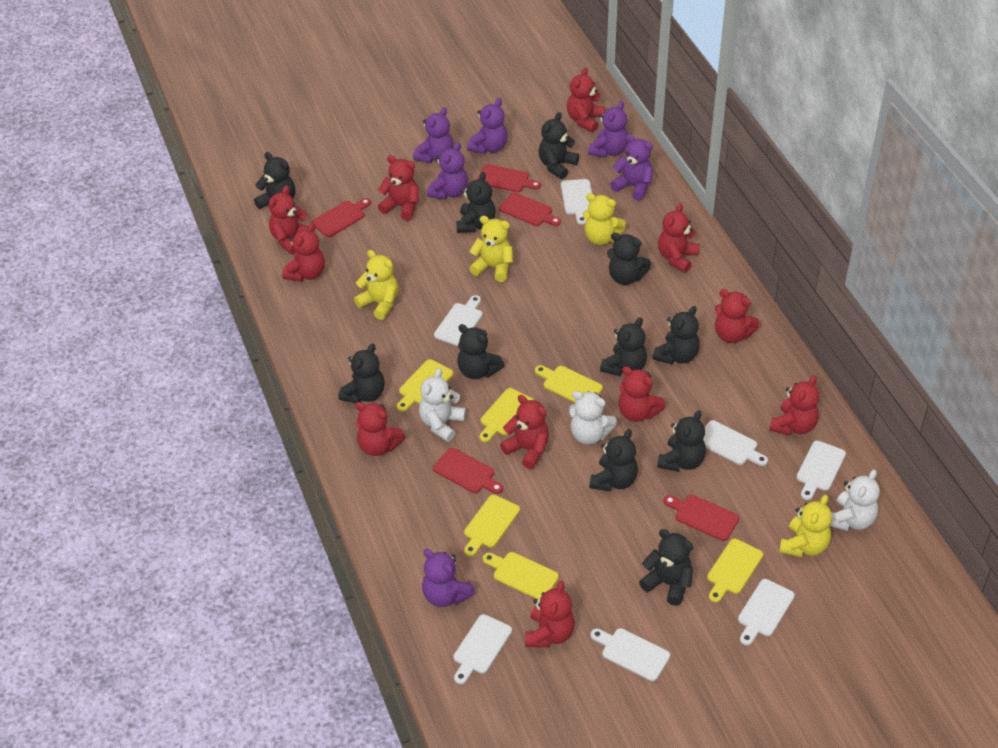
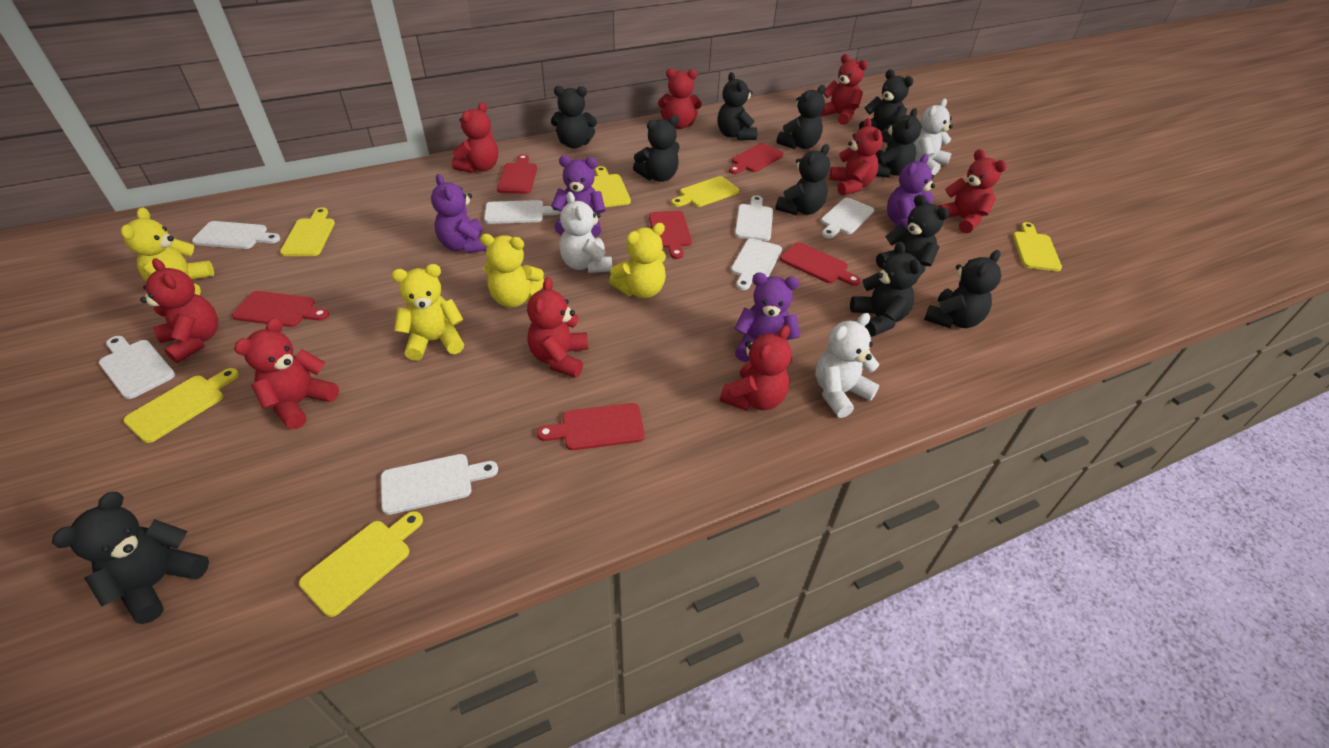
purple teddy bear: [413,107,454,163] [422,549,476,607] [427,142,468,200] [467,98,508,154] [588,101,628,158] [610,134,653,201] = 6 -> [431,174,487,253] [551,155,606,237] [734,273,800,363] [887,154,935,230] = 4
red cutting board: [312,198,371,237] [433,448,503,494] [477,164,541,192] [499,192,561,226] [664,495,739,541] = 5 -> [232,291,329,327] [497,154,537,194] [537,403,645,450] [649,211,692,259] [729,143,784,174] [780,242,861,286] = 6
red teddy bear: [269,186,308,255] [282,223,325,282] [355,402,406,456] [378,155,418,221] [500,395,549,469] [525,581,575,647] [567,67,605,132] [618,366,665,422] [658,203,699,273] [715,289,759,343] [769,375,819,436] = 11 -> [140,258,218,363] [234,318,339,429] [452,102,498,173] [527,277,588,378] [658,68,702,129] [720,325,792,411] [821,54,868,125] [829,118,883,196] [938,149,1007,233] = 9

